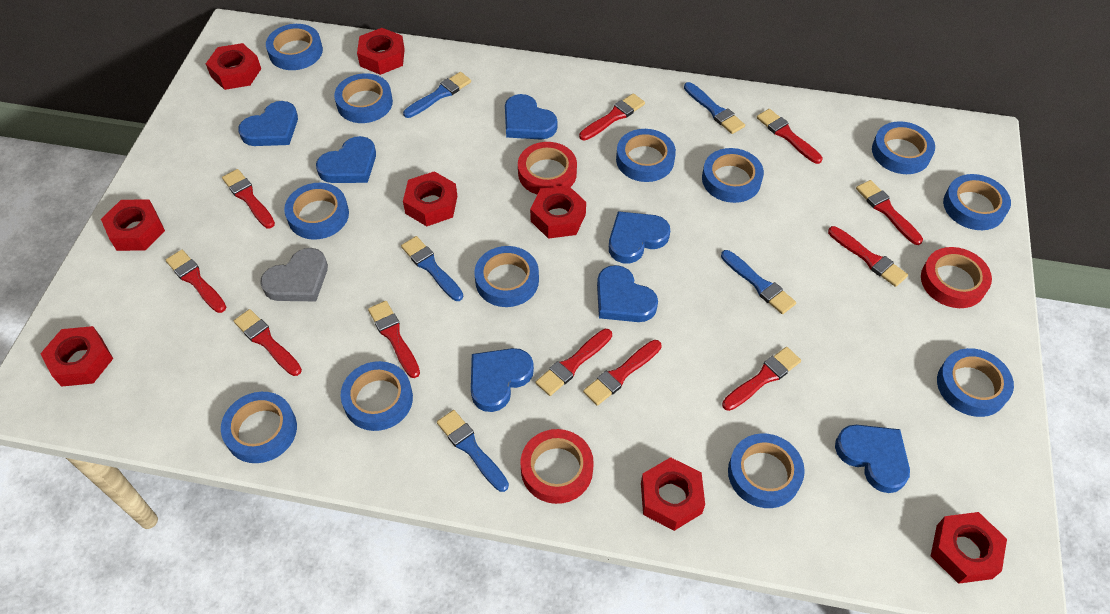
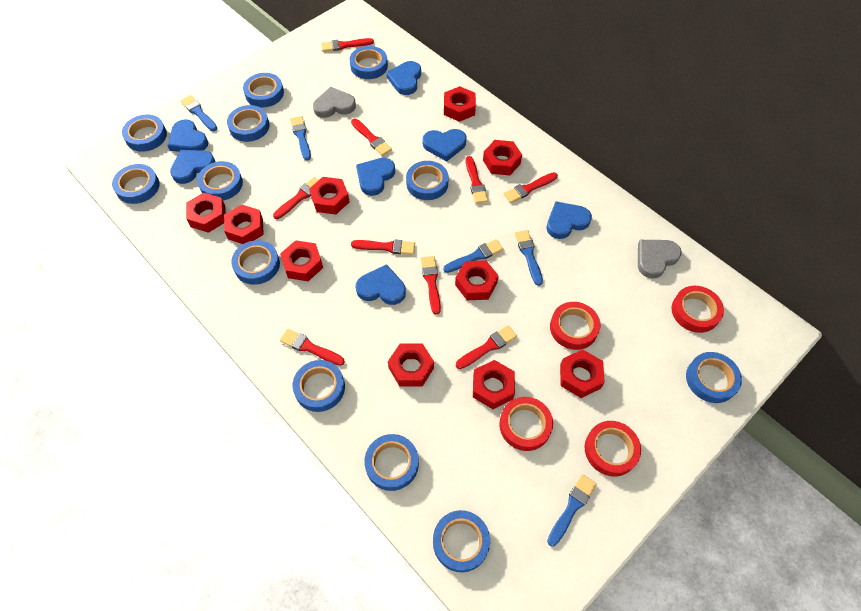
grey heart: [260,248,328,301] = 1 -> [313,87,356,118] [638,240,682,278] = 2
red brush: [166,250,226,313] [222,169,275,228] [234,309,302,376] [368,301,420,378] [536,329,612,396] [579,93,645,140] [583,340,661,406] [722,347,801,411] [757,109,823,164] [828,226,908,287] [856,180,923,245] = 11 -> [273,177,319,219] [280,329,345,366] [321,38,374,52] [351,119,392,156] [351,240,415,255] [421,256,441,314] [456,325,517,369] [466,156,488,204] [504,172,558,203] = 9
red nut: [40,326,113,387] [101,199,165,251] [206,43,261,90] [357,28,405,75] [403,171,457,226] [530,185,586,239] [641,457,705,531] [931,512,1007,584] = 8 -> [186,193,226,233] [224,204,264,244] [280,240,323,281] [309,177,349,215] [388,343,434,387] [444,86,476,122] [455,260,499,300] [473,360,515,409] [483,140,522,175] [560,349,605,398] = 10
red tape: [518,142,577,195] [520,429,594,504] [921,247,992,308] = 3 -> [499,397,553,451] [550,302,600,350] [585,421,641,476] [671,286,724,333] = 4

